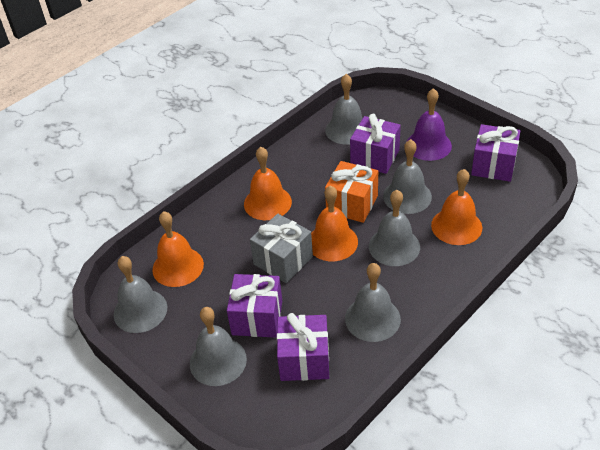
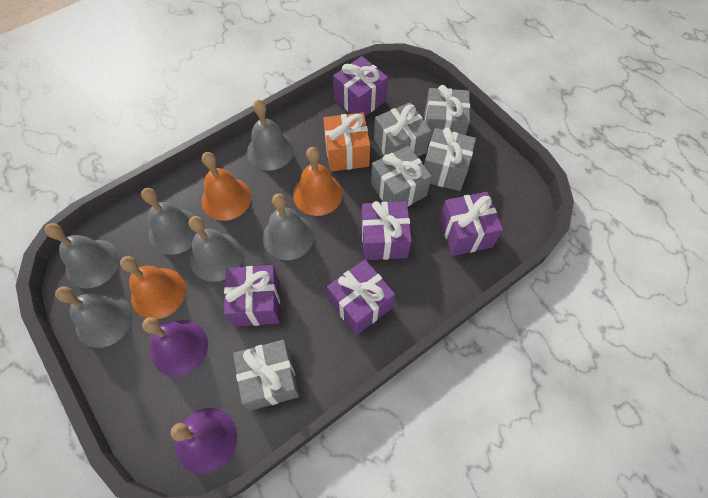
grey gift: [250,214,313,283] = 1 -> [233,340,299,410] [371,146,432,206] [374,103,431,157] [424,85,470,142] [424,127,476,191] = 5
orange bell: [152,211,204,287] [244,147,292,220] [311,185,358,261] [431,169,482,245] = 4 -> [120,256,186,319] [201,152,251,221] [293,147,343,216] = 3
purple bell: [406,88,452,161] = 1 -> [142,317,208,376] [171,408,237,474] = 2
purple gift: [227,274,282,338] [277,313,329,381] [350,114,401,174] [471,124,520,182] = 4 -> [224,265,280,327] [327,260,395,335] [333,56,388,116] [361,201,412,260] [439,192,503,256] = 5

